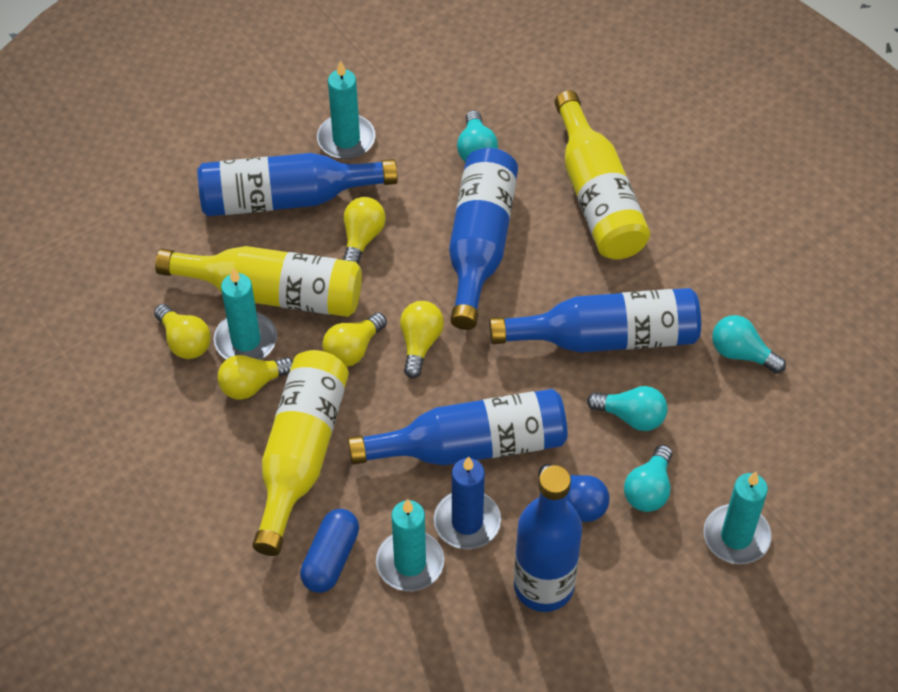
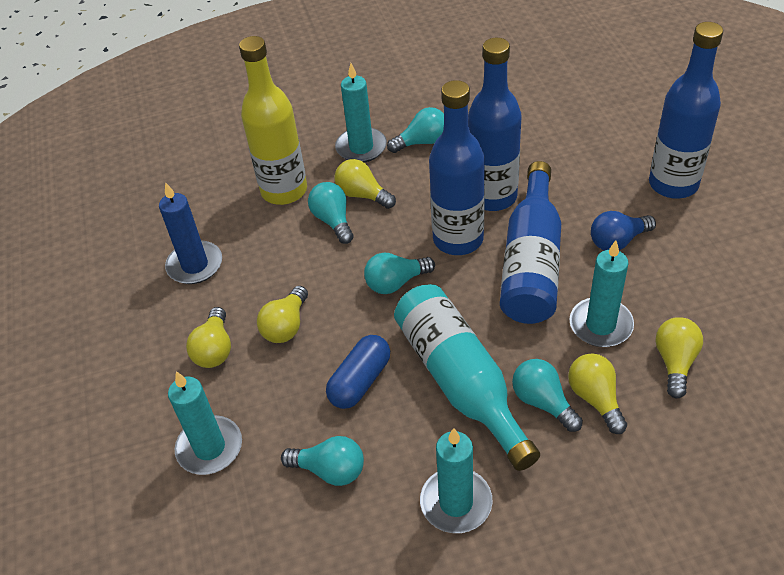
blue bottle: [197,153,398,216] [348,389,567,465] [449,148,518,330] [489,288,701,353] [514,465,582,612] = 5 -> [429,80,485,255] [468,38,521,211] [500,161,561,324] [649,22,723,199] = 4
turquoise bottle: none = 0 -> [394,284,540,471] = 1
turquoise light bulb: [457,110,498,162] [587,386,668,431] [624,445,672,512] [712,315,786,374] = 4 -> [281,436,364,486] [308,182,354,244] [364,253,435,294] [387,107,444,153] [512,359,583,432] = 5
yellow bottle: [155,246,362,317] [252,350,349,556] [554,91,650,259] = 3 -> [239,36,307,205] = 1

